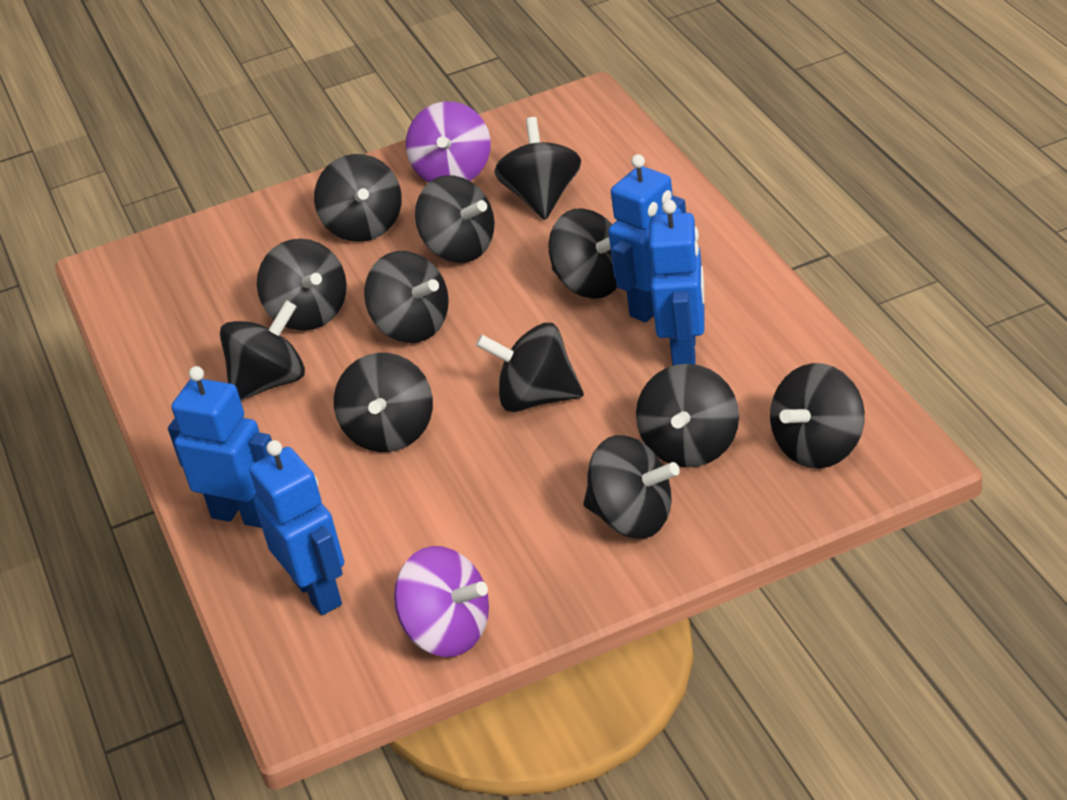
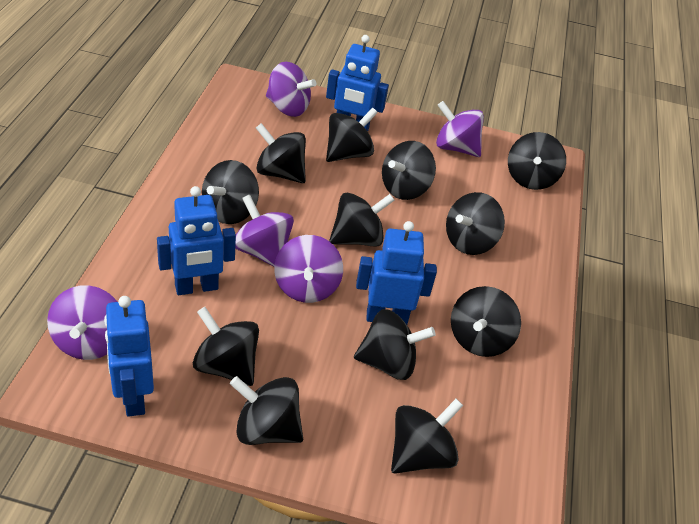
purple spinning top: [394,546,489,657] [406,101,491,182] = 2 -> [47,285,117,360] [235,195,294,267] [266,62,316,117] [274,235,343,303] [436,101,484,157] = 5

